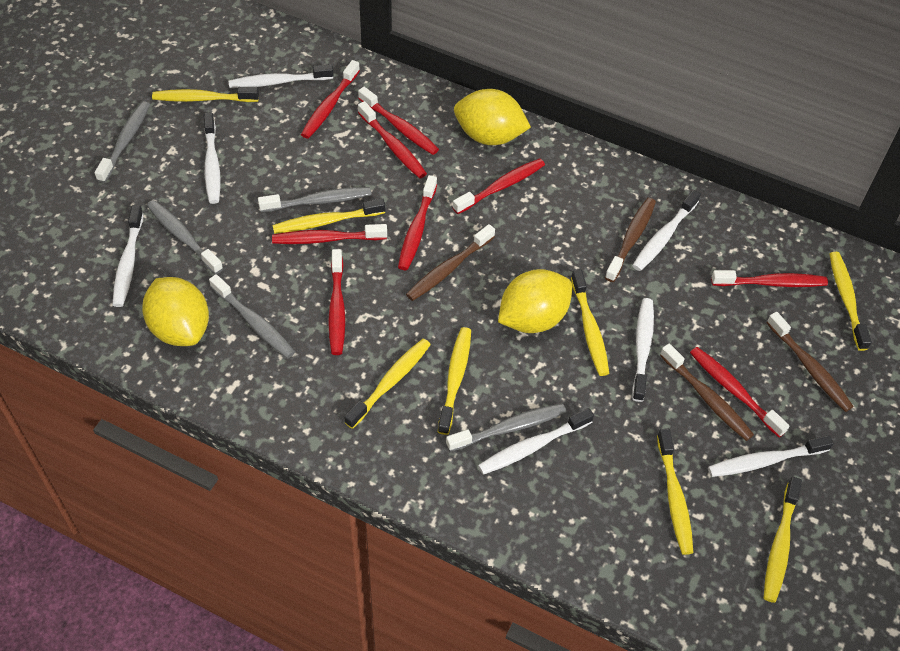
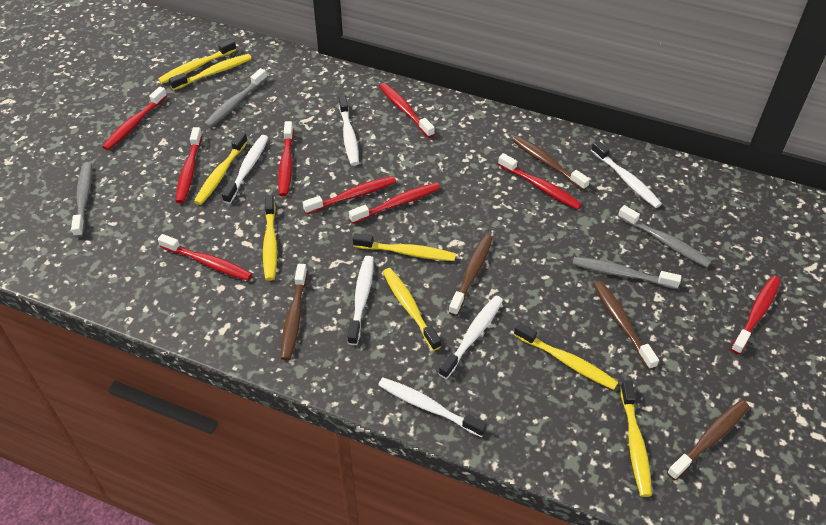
brown toothbrush: [406,224,495,301] [605,198,656,282] [660,344,754,441] [766,312,854,412] = 4 -> [280,264,307,360] [448,235,493,316] [512,136,590,190] [594,281,659,370] [667,400,749,480] = 5
grey toothbrush: [95,101,150,183] [147,200,223,274] [209,274,295,358] [258,187,371,212] [446,403,567,452] = 5 -> [71,162,92,237] [204,68,267,128] [572,257,681,289] [618,205,712,268] = 4
white toothbrush: [113,205,144,307] [204,112,221,204] [229,64,334,88] [478,408,594,475] [632,190,701,271] [632,298,654,402] [708,435,834,477] = 7 -> [222,135,268,204] [339,95,359,166] [347,256,374,345] [378,378,487,437] [439,296,503,379] [591,140,662,208] = 6
yellow lemon: [142,277,209,346] [454,89,531,145] [498,269,572,333] = 3 -> none = 0

